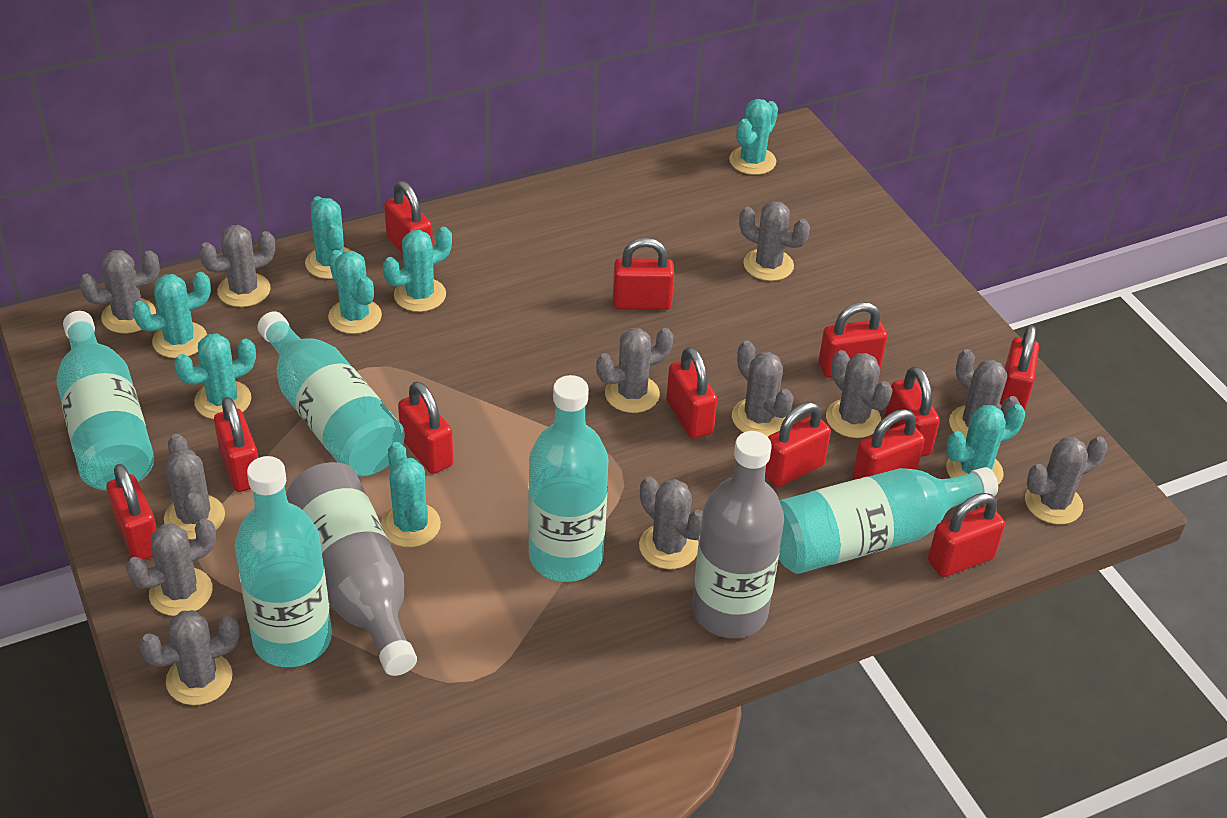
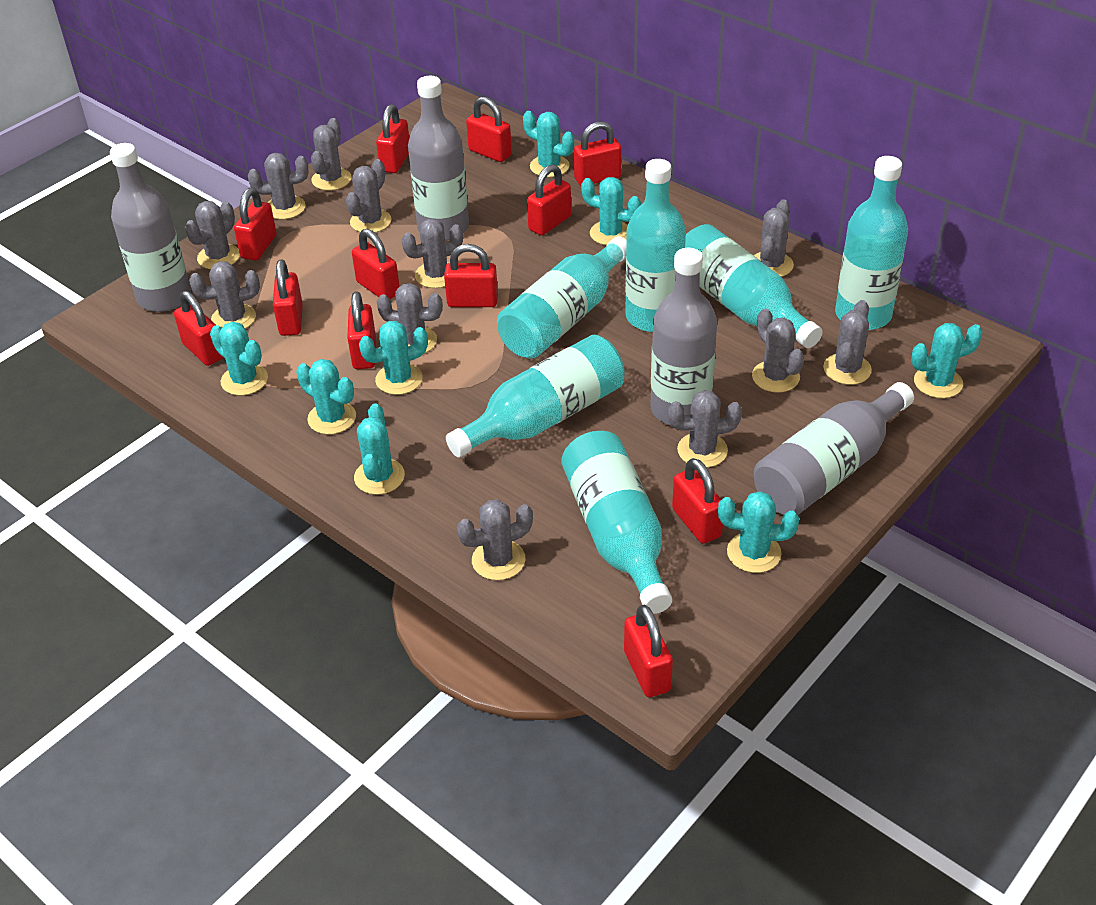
grey bottle: [286,462,417,676] [692,431,784,638] = 2 -> [110,143,191,312] [408,76,469,241] [651,248,717,426] [754,382,914,515] = 4
turquoise bottle: [56,311,154,490] [235,456,332,667] [257,311,405,477] [528,375,609,582] [779,467,998,574] = 5 -> [446,335,625,458] [497,236,626,358] [561,431,672,614] [625,159,686,332] [685,224,823,348] [835,156,908,330] = 6

